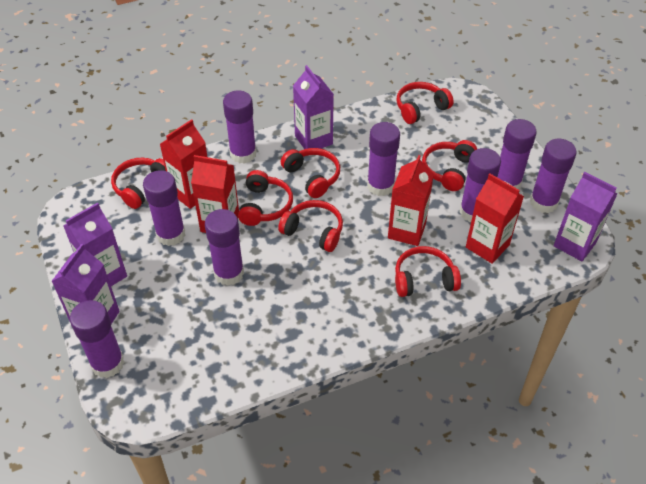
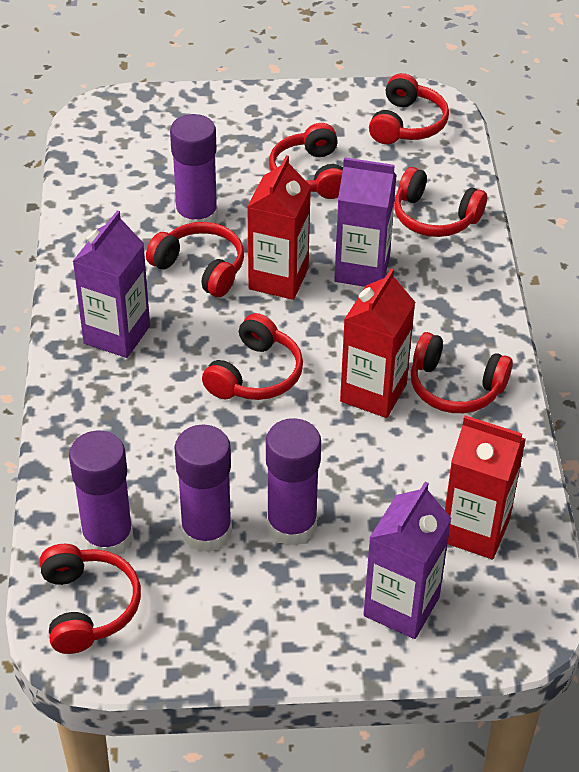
purple carton: [51,244,120,324] [63,203,127,286] [293,65,334,149] [554,172,618,261] = 4 -> [73,210,150,358] [334,157,397,287] [363,481,452,639] = 3
purple glue stick: [70,300,125,378] [143,170,185,246] [205,209,244,286] [223,90,257,164] [367,122,400,196] [460,148,501,222] [497,119,537,189] [530,139,577,213] = 8 -> [69,431,134,555] [170,114,218,226] [175,425,232,553] [266,418,321,546] = 4
red carton: [160,119,207,209] [191,155,239,233] [388,155,434,246] [466,174,524,264] = 4 -> [247,155,311,300] [340,268,415,418] [445,415,526,559] = 3

